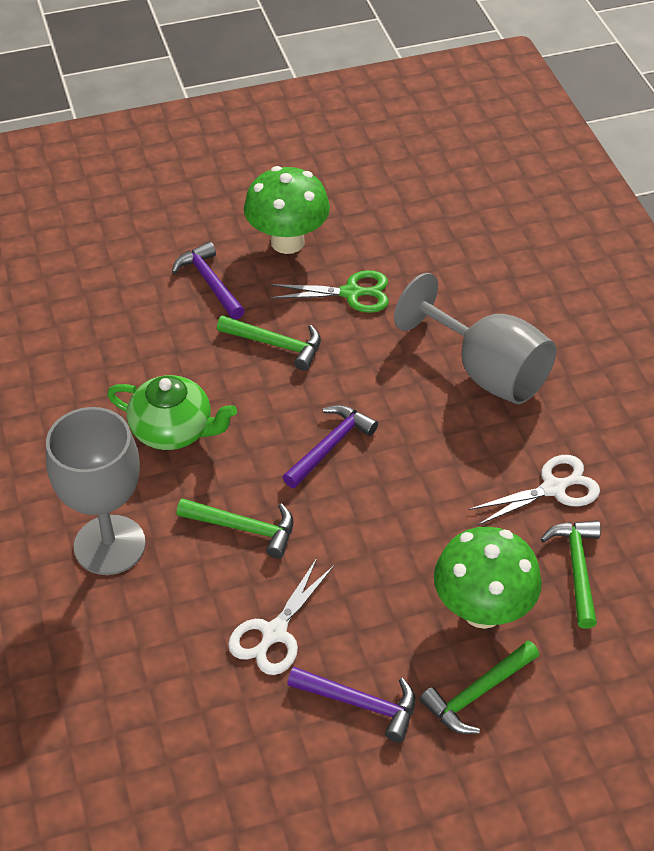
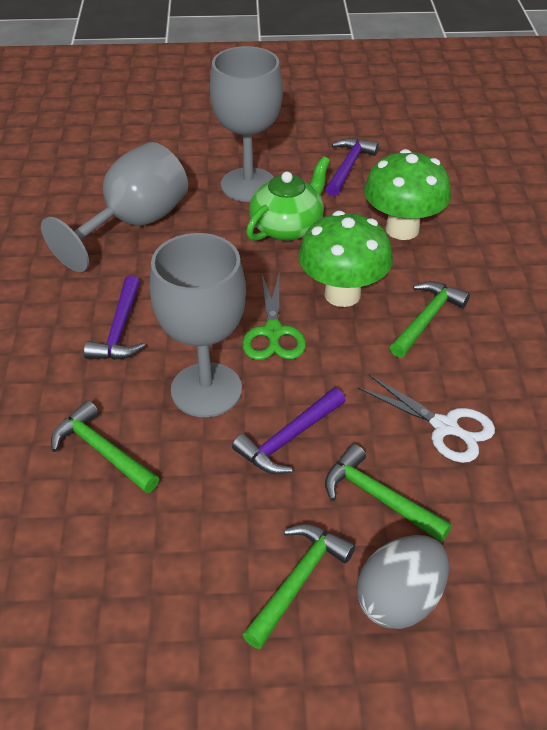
grey egg: none = 0 -> [357,535,449,629] = 1
grey goblet: [46,407,146,575] [394,273,556,404] = 2 -> [41,142,188,272] [150,233,246,417] [210,46,283,202] = 3
white scissors: [228,558,335,675] [469,455,600,525] = 2 -> [358,375,495,463] = 1

